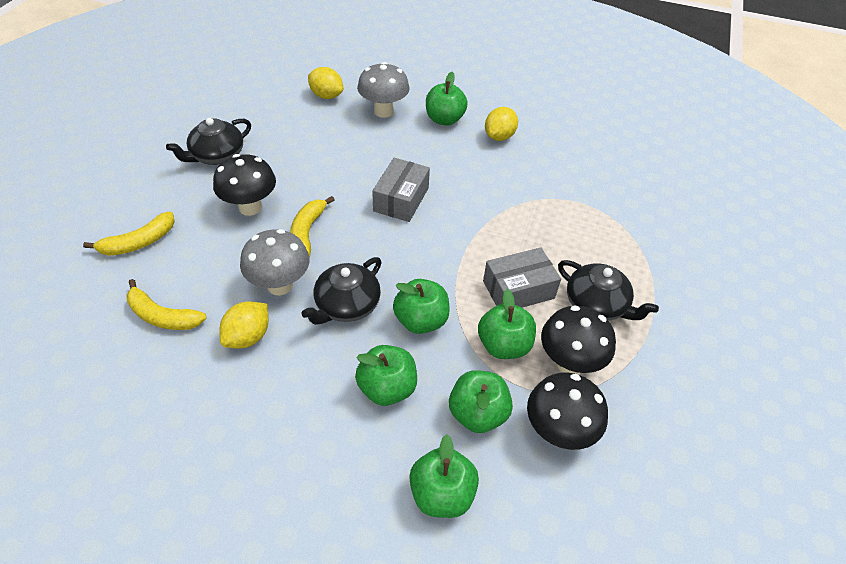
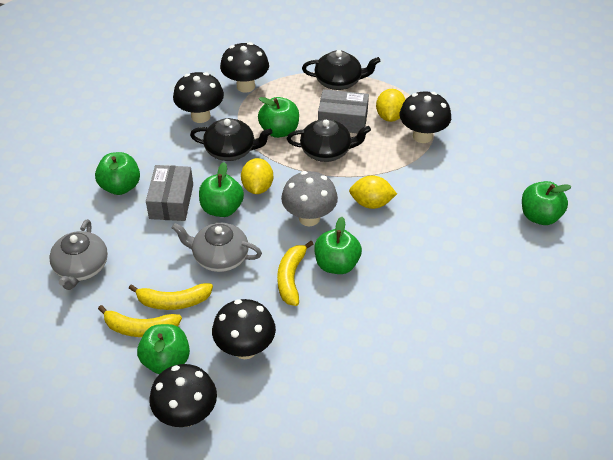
black mushroom: [213,154,276,216] [527,373,608,450] [541,305,616,374] = 3 -> [149,364,217,427] [173,72,224,123] [212,299,276,359] [220,42,269,93] [400,91,451,143] = 5
grey mushroom: [240,229,310,295] [357,62,410,118] = 2 -> [281,171,338,226] = 1
grey teapot: none = 0 -> [49,219,108,290] [172,223,262,272] = 2

